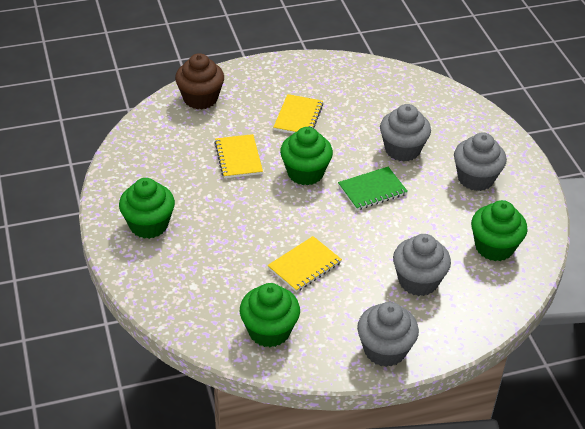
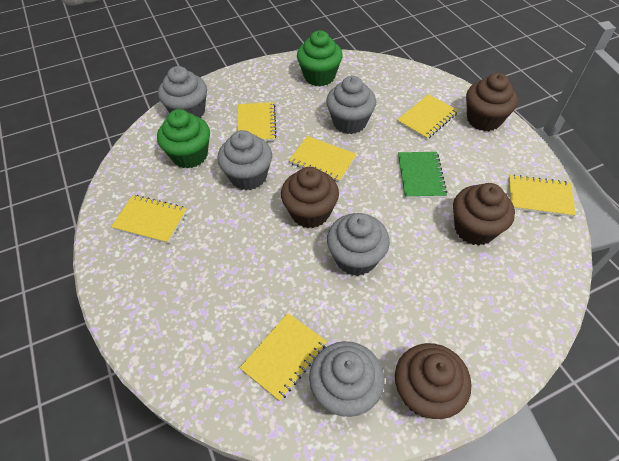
brown cupcake: [175,53,224,109] = 1 -> [281,167,339,228] [395,343,471,419] [453,183,515,246] [466,73,518,131] = 4
green cupcake: [119,178,175,239] [240,283,300,347] [280,127,333,186] [471,200,528,261] = 4 -> [157,109,210,168] [297,30,343,86] = 2
grey cupcake: [357,302,419,367] [380,104,431,161] [393,234,451,296] [454,132,507,191] = 4 -> [158,66,207,118] [217,130,272,190] [309,341,384,417] [326,76,376,134] [327,213,390,276] = 5
yellow notebook: [214,134,263,178] [267,236,342,292] [273,94,323,134] = 3 -> [111,195,187,244] [237,102,276,141] [240,313,327,401] [289,136,357,182] [397,94,458,140] [508,174,576,217] = 6

